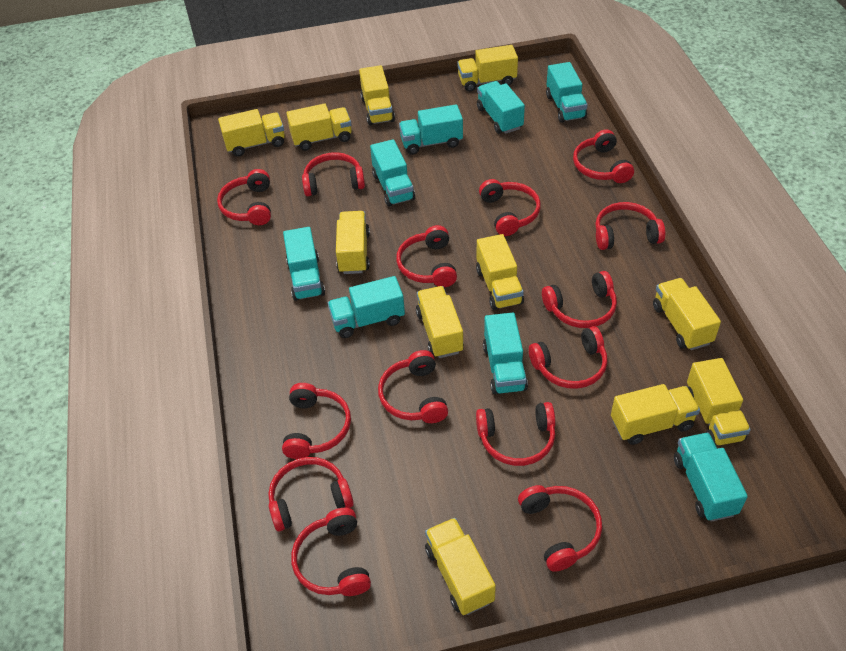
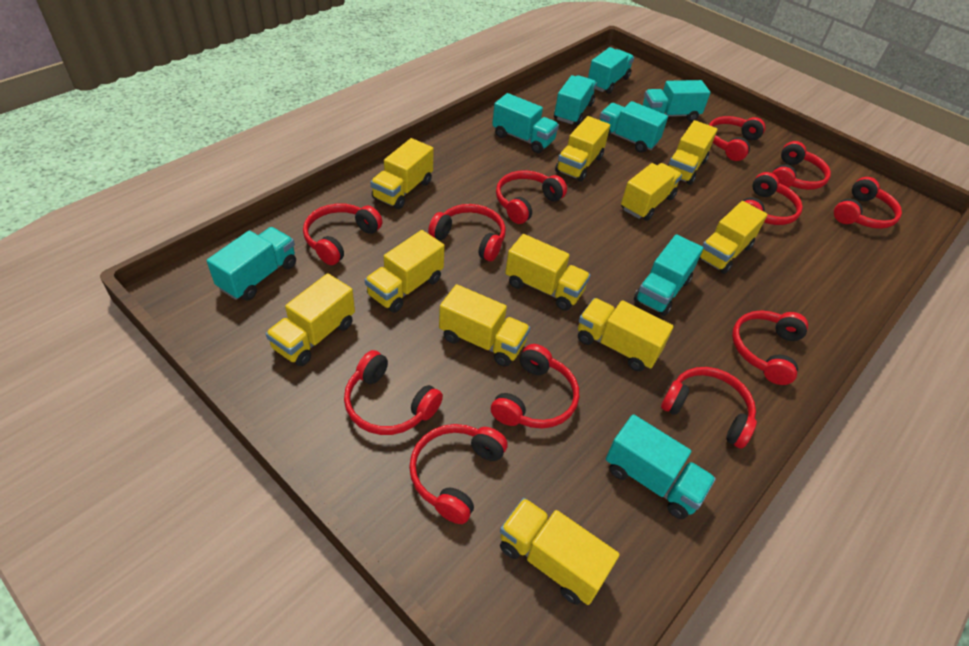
red headphones: [217,169,271,225] [268,457,354,531] [282,383,351,459] [291,508,371,596] [302,152,365,196] [378,350,448,423] [396,225,457,287] [476,402,556,466] [479,179,541,236] [518,485,602,572] [529,326,607,389] [542,271,617,328] [573,129,634,183] [595,202,665,250] = 14 -> [303,203,383,265] [344,350,443,435] [409,424,508,524] [428,204,506,261] [491,344,579,428] [496,170,567,224] [661,367,757,449] [709,116,766,161] [732,310,808,385] [743,172,803,225] [772,141,831,190] [834,177,902,229] = 12

